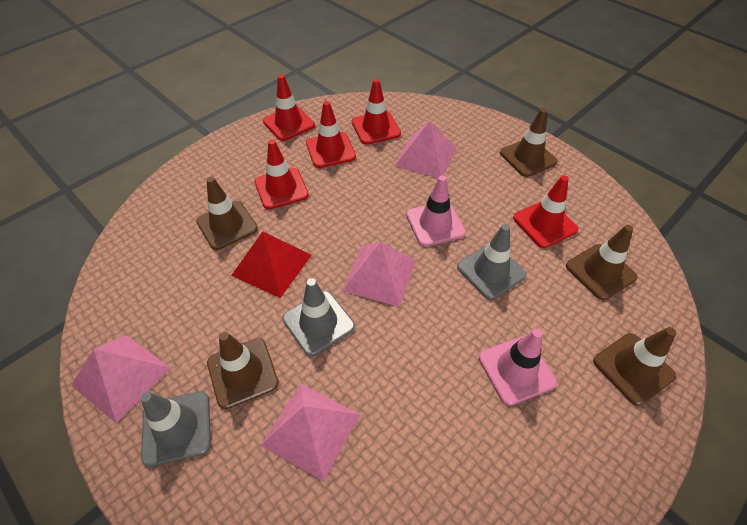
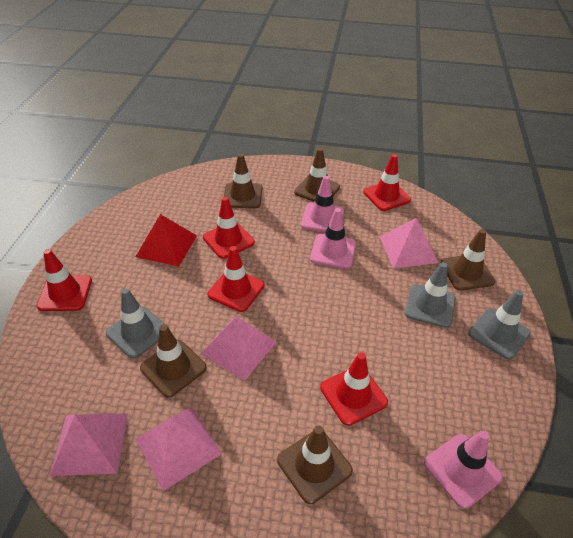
pink traffic cone: [406,175,466,247] [479,329,557,406] = 2 -> [301,176,344,232] [310,208,356,269] [424,431,503,509] = 3

